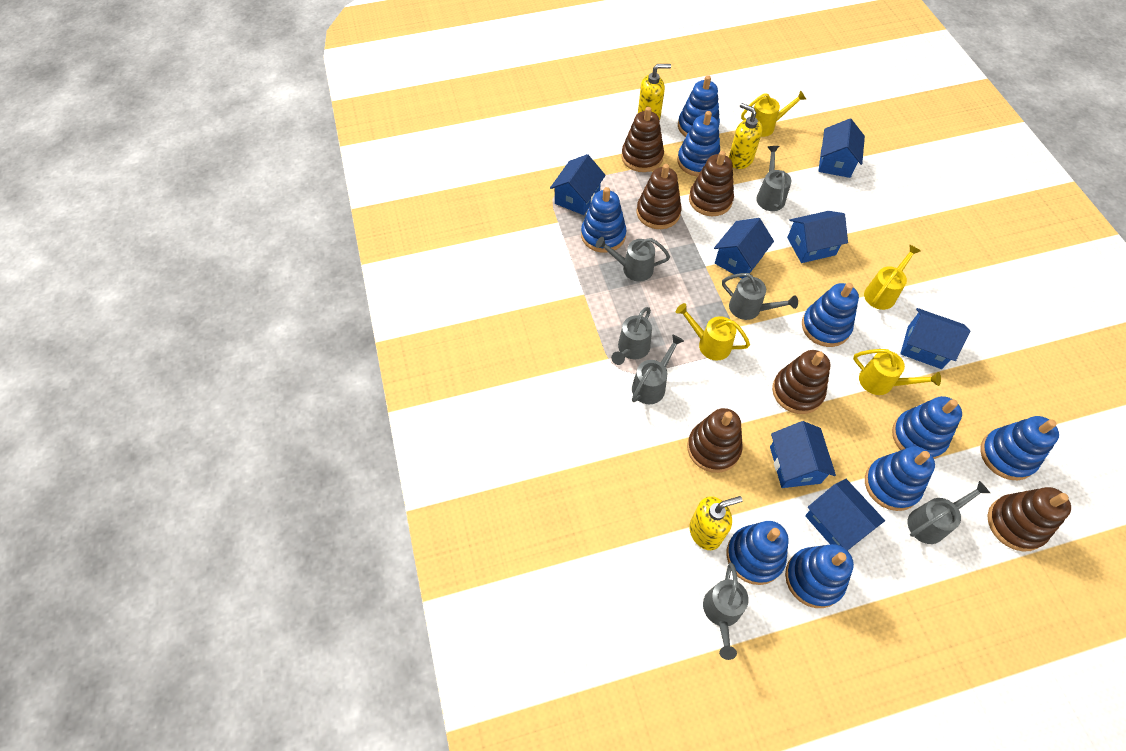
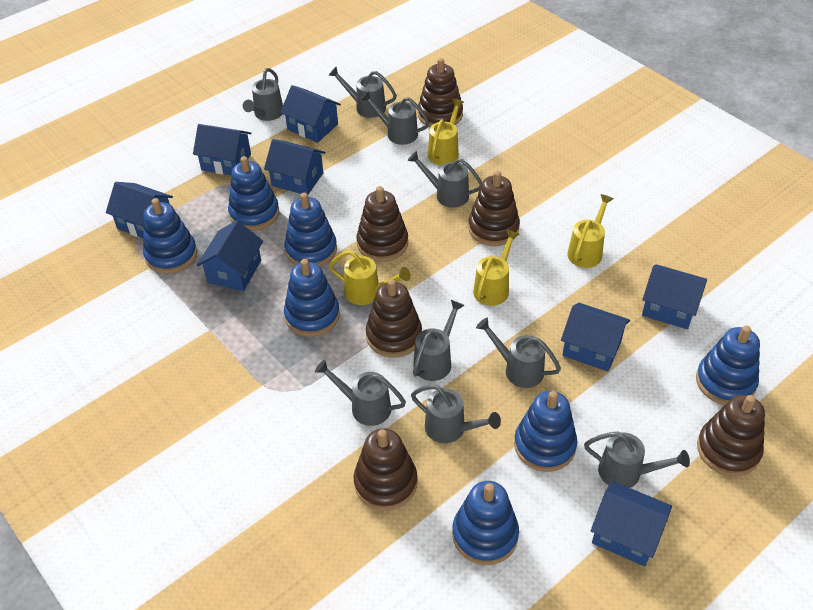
blue house: [550,154,606,215] [714,218,774,279] [770,421,836,488] [787,211,848,263] [805,479,885,551] [818,119,865,178] [900,308,970,369] = 7 -> [106,182,173,239] [193,124,252,176] [197,220,263,291] [264,139,326,194] [280,85,341,143] [561,303,630,372] [591,481,672,566] [642,264,707,329] = 8
blue stacking toy: [581,187,626,253] [677,111,720,176] [678,75,720,137] [727,521,788,585] [785,544,854,608] [802,283,859,347] [865,446,935,511] [892,396,962,459] [980,416,1059,480] = 9 -> [143,198,197,274] [228,156,279,231] [284,193,337,266] [284,259,340,337] [452,481,519,565] [514,391,577,472] [696,325,760,405] = 7
grey watering can: [596,237,670,281] [611,307,652,365] [632,334,684,404] [703,562,749,660] [722,273,798,320] [756,146,792,211] [908,481,990,544] = 7 -> [243,68,283,121] [315,360,406,426] [328,67,397,118] [360,91,429,145] [408,151,482,208] [411,385,501,443] [413,300,465,381] [476,318,561,388] [584,431,690,488] = 9
yellow soap dispenser: [638,64,671,120] [689,496,743,550] [729,103,763,169] = 3 -> none = 0

